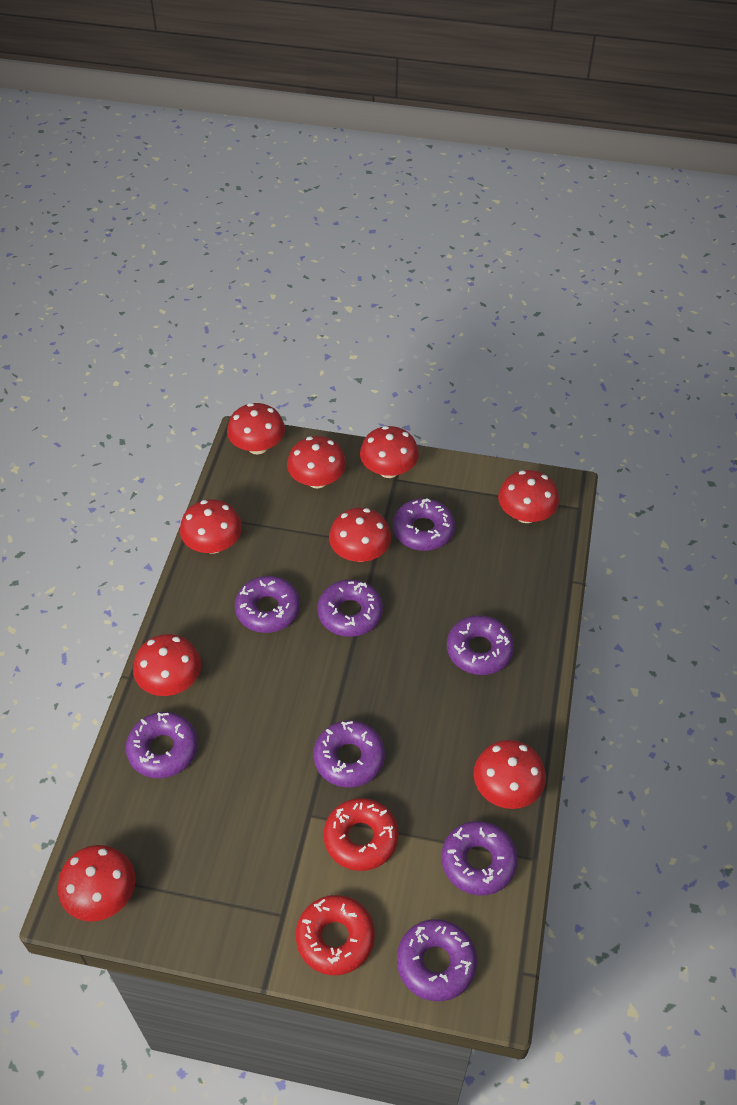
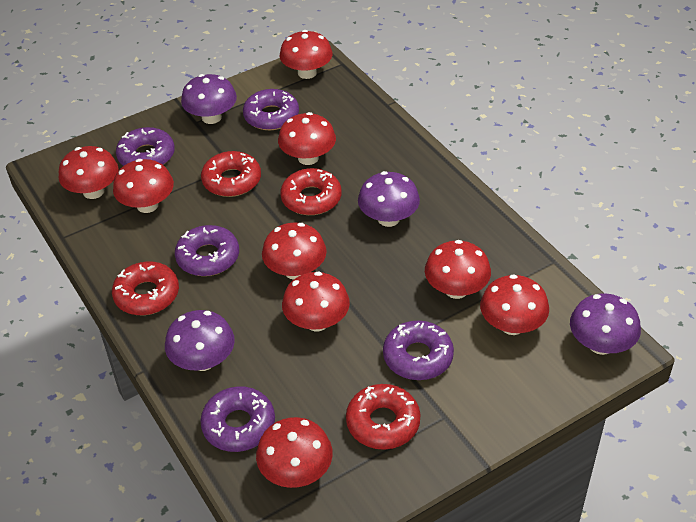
purple donut: [126,712,198,778] [235,576,300,633] [314,721,385,788] [317,579,383,637] [393,498,455,551] [397,919,477,1001] [441,821,518,895] [447,615,514,675] = 8 -> [116,127,175,166] [175,225,239,276] [200,386,275,452] [243,89,299,130] [383,321,454,380] = 5
purple mushroom: none = 0 -> [165,310,235,371] [181,74,237,124] [358,171,420,227] [570,293,641,355] = 4
red donut: [296,895,375,975] [324,798,399,871] = 2 -> [112,262,179,315] [201,151,261,197] [280,168,341,215] [346,384,421,450] = 4

